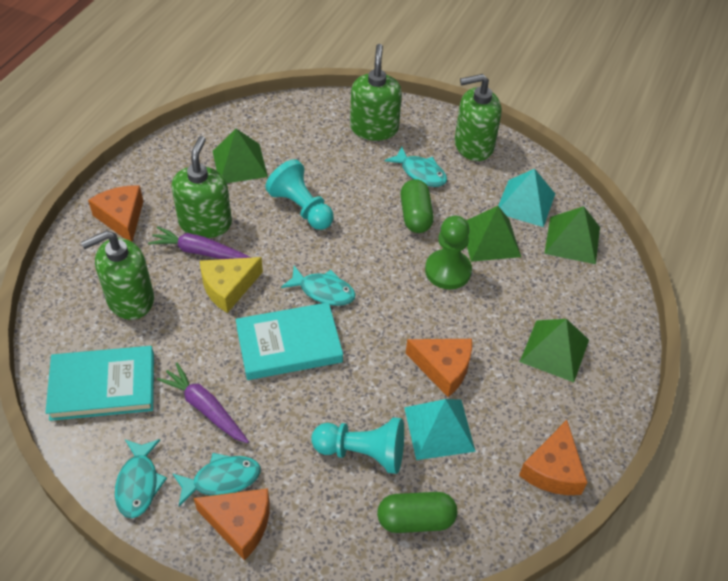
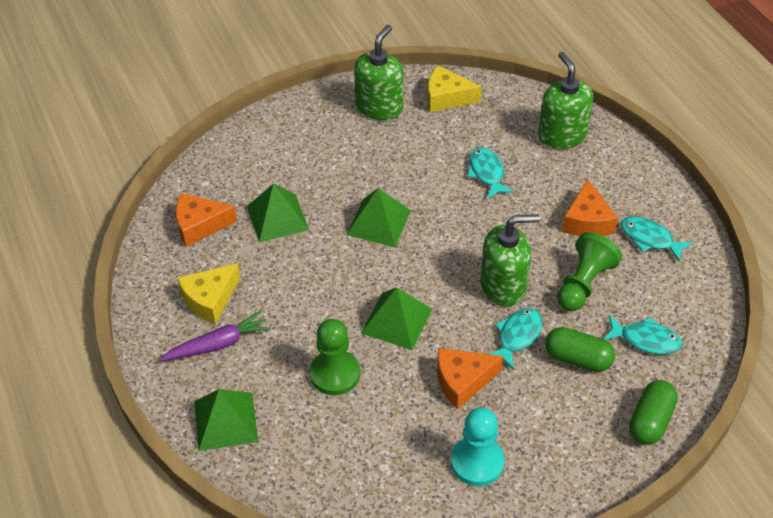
green pawn: [425,215,472,289] = 1 -> [310,319,360,396] [557,232,622,311] = 2
green soap dispenser: [81,230,154,320] [171,136,232,238] [350,44,402,141] [455,74,501,161] = 4 -> [354,25,403,120] [481,214,540,306] [538,52,593,149] = 3
orange cheese: [88,186,143,242] [194,488,269,561] [406,339,472,397] [519,420,588,495] = 4 -> [176,193,237,247] [437,348,503,409] [562,179,618,236] = 3
purple carrot: [148,226,251,259] [157,363,249,443] = 2 -> [159,311,270,361] = 1
turquoise book: [45,346,154,421] [236,302,343,380] = 2 -> none = 0
turquoise pawn: [265,159,334,230] [311,417,404,474] = 2 -> [451,408,505,486] = 1
turquoise pyramid: [404,399,476,460] [498,169,555,227] = 2 -> none = 0
yellow cheese: [200,257,263,313] = 1 -> [177,263,240,324] [428,65,482,112] = 2

